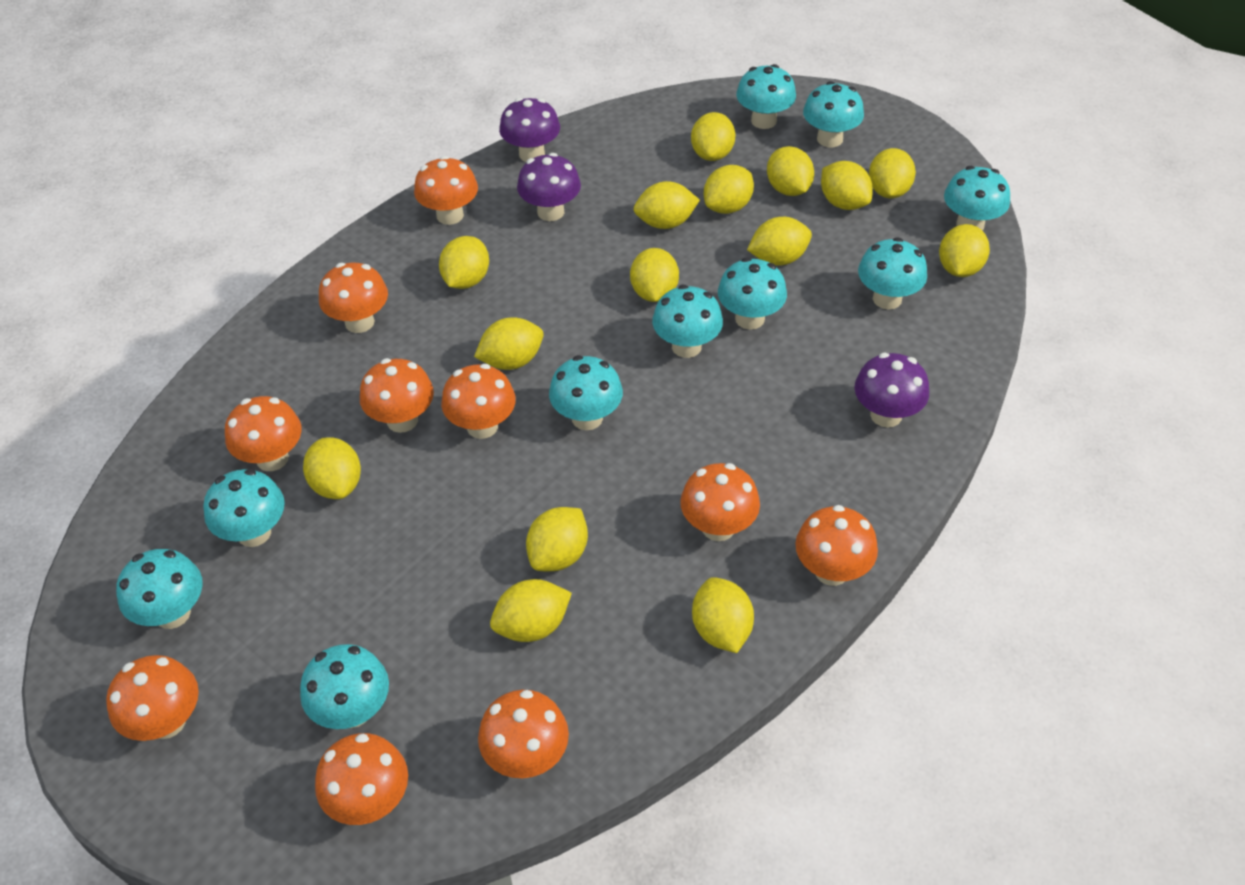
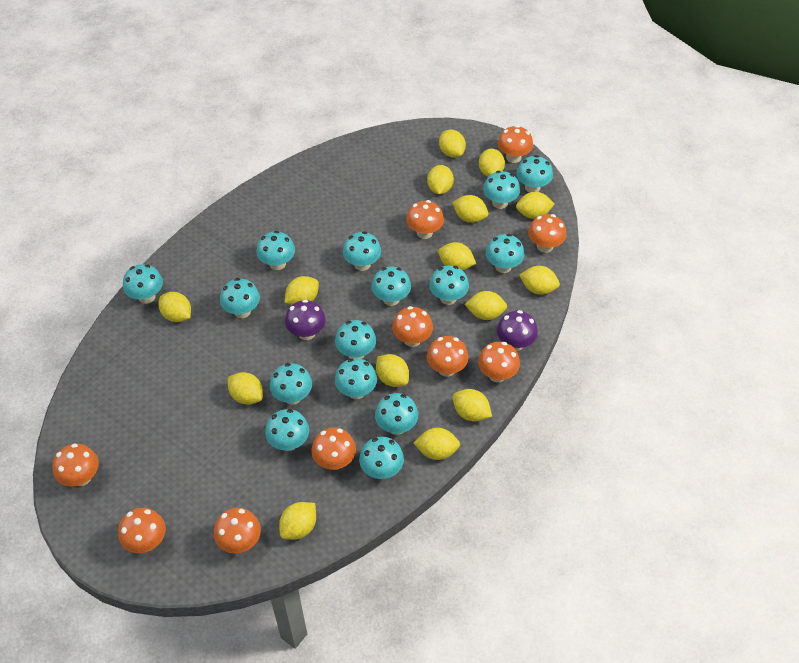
purple mushroom: [499,98,560,162] [517,153,581,221] [854,353,929,428] = 3 -> [285,299,326,340] [497,310,538,351] = 2
turquoise mushroom: [116,549,203,629] [203,469,285,547] [300,644,389,729] [549,355,623,430] [652,285,723,358] [718,257,787,330] [736,64,796,129] [803,81,864,148] [858,237,927,310] [944,166,1010,231] = 10 -> [123,264,163,304] [220,278,260,318] [256,231,295,270] [265,409,309,451] [270,363,312,405] [335,320,376,359] [335,358,377,399] [343,231,381,271] [359,436,404,479] [371,266,411,306] [375,393,418,435] [429,265,469,305] [483,171,520,209] [486,234,525,273] [516,155,553,193] = 15

